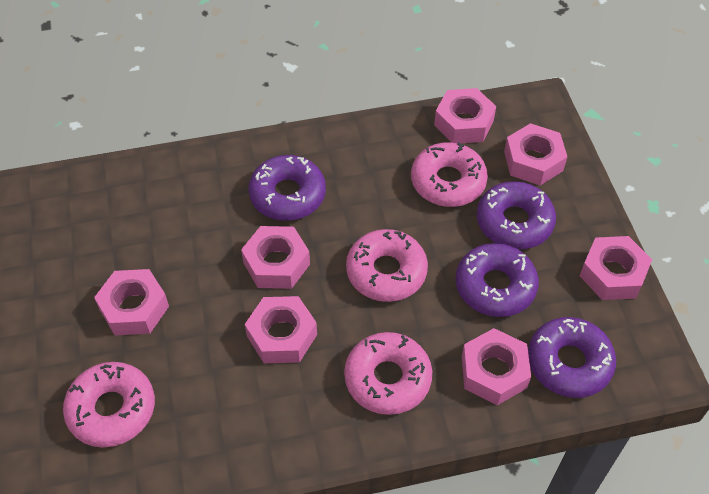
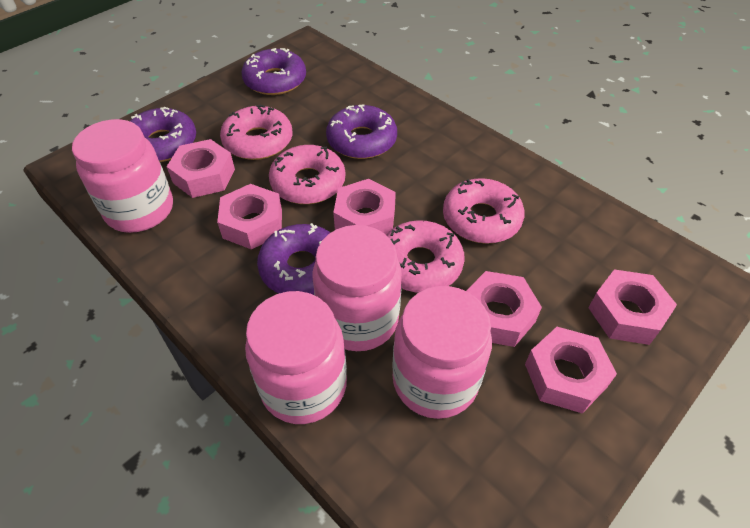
pink jar: none = 0 -> [72,119,173,233] [245,291,347,424] [313,225,402,351] [392,286,492,419] = 4
pink nut: [94,269,169,336] [241,226,310,289] [245,296,317,363] [434,88,496,143] [462,328,531,405] [504,123,567,185] [580,236,652,300] = 7 -> [167,139,235,198] [217,184,282,250] [333,179,396,235] [466,271,542,347] [525,327,617,413] [588,269,677,345] = 6

